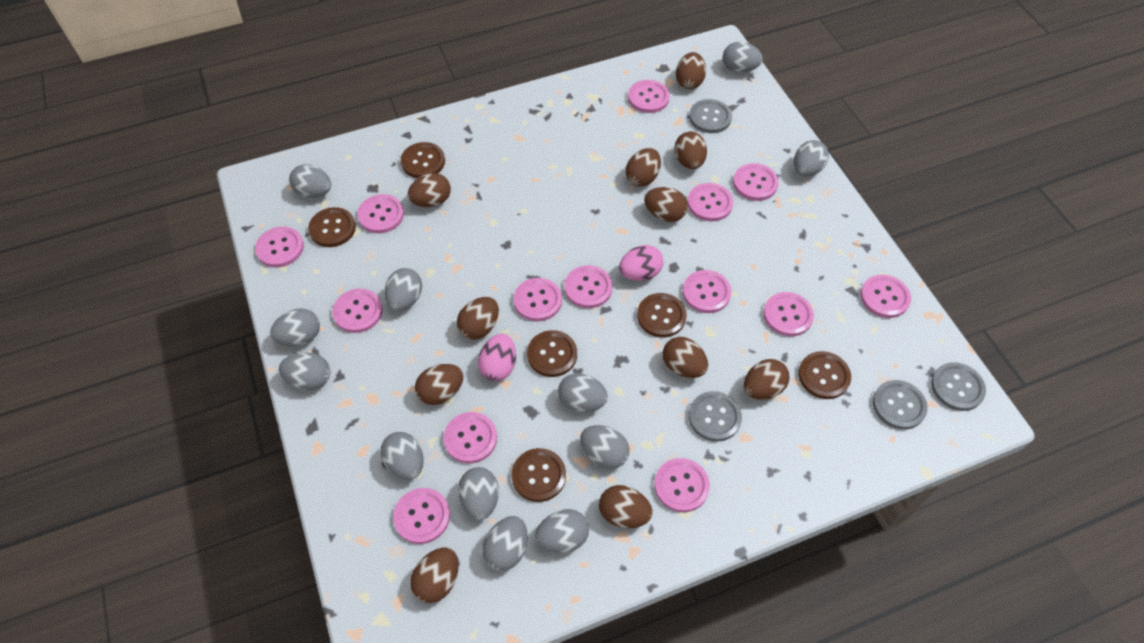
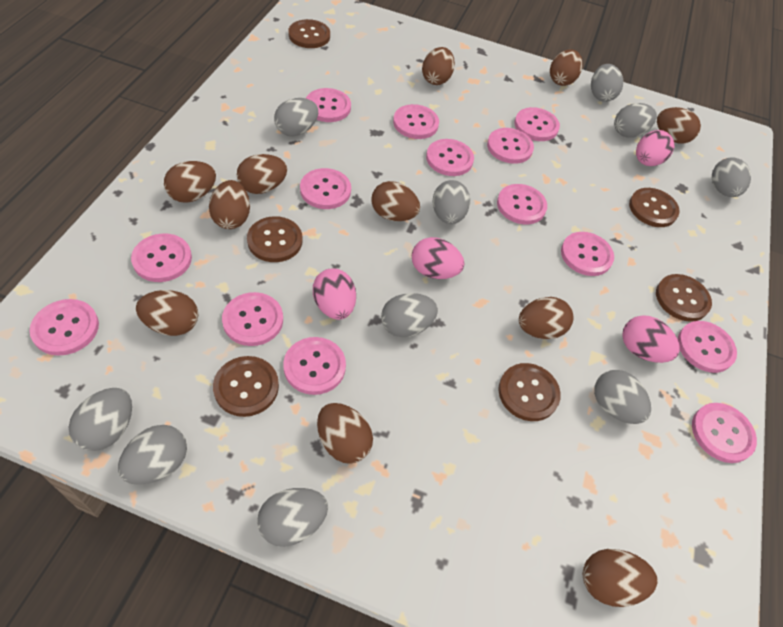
grey button: [689,99,732,133] [689,391,742,442] [873,380,927,430] [931,362,986,411] = 4 -> none = 0
grey egg: [270,308,320,346] [279,352,330,390] [289,164,331,198] [380,432,424,480] [385,268,422,311] [458,467,499,520] [482,516,528,571] [535,509,589,553] [558,374,608,412] [580,425,630,469] [722,42,762,73] [794,140,829,177] = 12 -> [69,388,132,451] [118,425,187,485] [257,488,328,547] [274,98,318,136] [381,293,438,337] [433,180,470,224] [591,64,624,102] [594,370,651,424] [614,103,657,138] [712,157,751,197] = 10
pink egg: [478,334,516,381] [619,245,663,281] = 2 -> [313,268,356,320] [412,237,465,279] [622,315,680,363] [636,130,674,166] = 4

